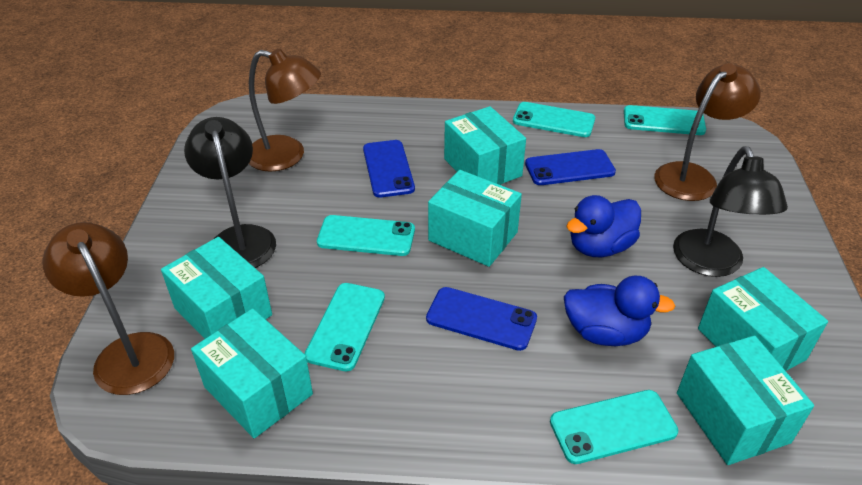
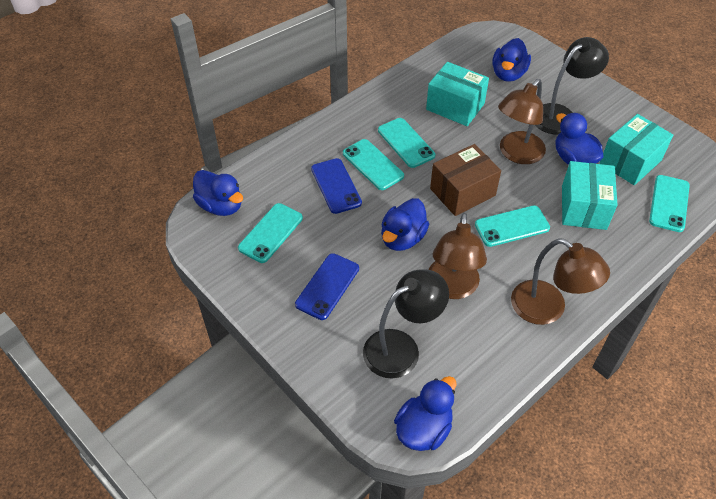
blue duck: [564,276,675,346] [566,195,641,257] = 2 -> [193,170,243,216] [381,198,429,251] [394,376,457,451] [492,38,531,82] [555,113,604,165] = 5
blue phone: [363,140,415,198] [426,287,537,351] [525,149,616,185] = 3 -> [295,253,359,320] [311,158,362,214] = 2
brown box: none = 0 -> [430,144,501,216] = 1
turquoise box: [161,237,272,339] [191,308,313,438] [428,170,522,267] [444,106,526,185] [677,335,814,465] [698,267,828,371] = 6 -> [426,62,489,126] [562,161,617,230] [600,114,673,185] = 3

